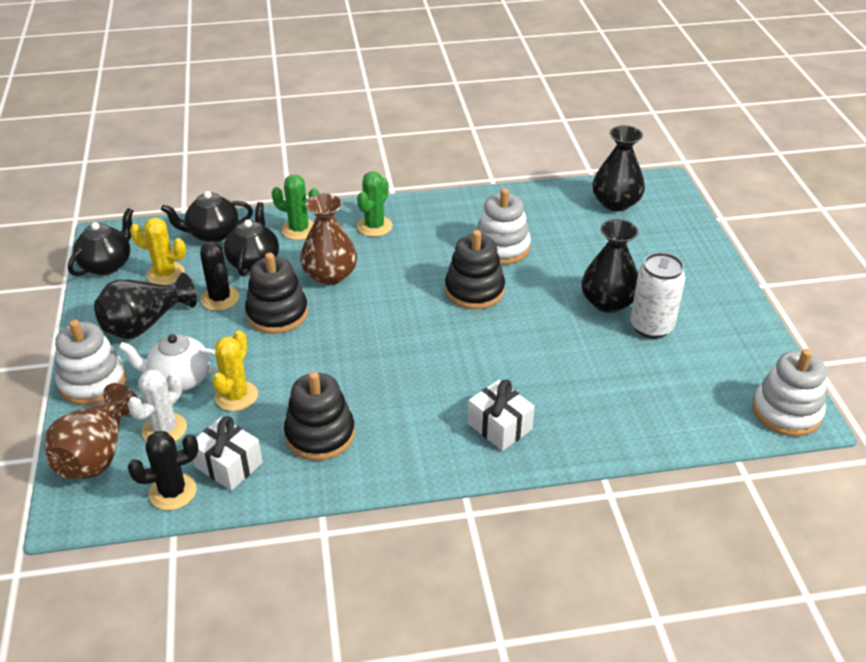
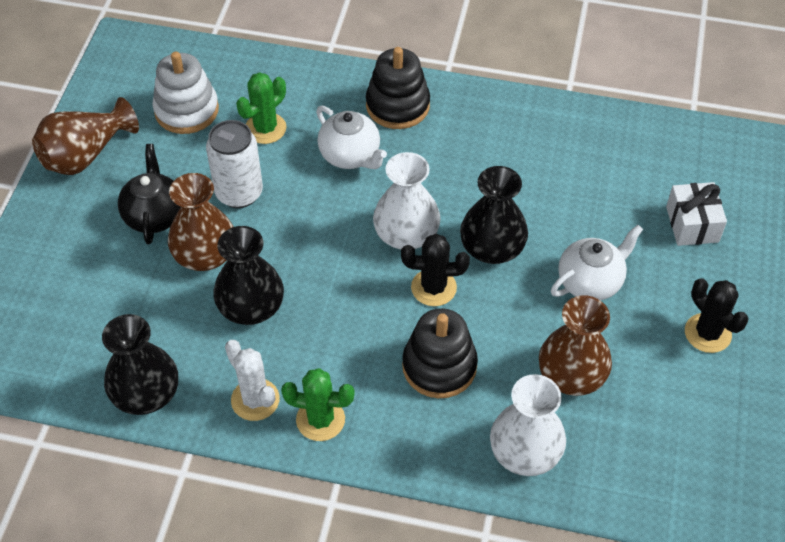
black stacking toy: [245,253,308,334] [284,371,355,461] [445,230,505,310] = 3 -> [366,47,430,129] [402,308,478,398] = 2
black teapot: [68,208,133,276] [161,191,253,242] [224,202,279,277] = 3 -> [118,144,181,245] = 1
brown vase: [44,383,138,479] [300,193,357,285] = 2 -> [32,97,139,175] [168,173,234,271] [539,295,612,396] = 3
white gift: [193,416,263,491] [468,380,535,451] = 2 -> [666,182,727,246] = 1
white stacking toy: [55,319,126,405] [476,188,531,265] [752,349,827,437] = 3 -> [152,52,219,134] = 1
white teapot: [118,334,219,391] = 1 -> [316,106,387,169] [551,225,643,300] = 2
white vase: none = 0 -> [373,152,441,250] [490,374,566,476] = 2
yellow cactus: [130,218,186,285] [212,330,258,411] = 2 -> none = 0

